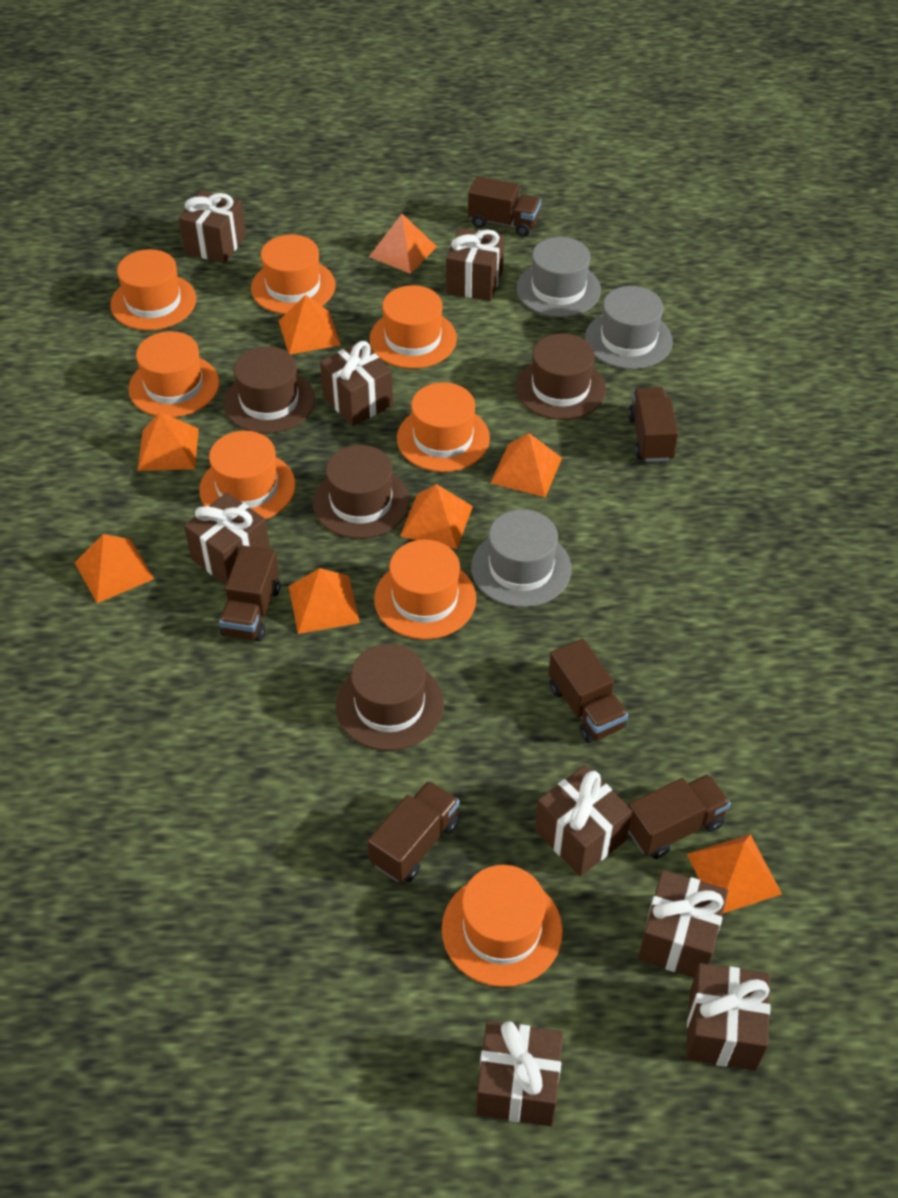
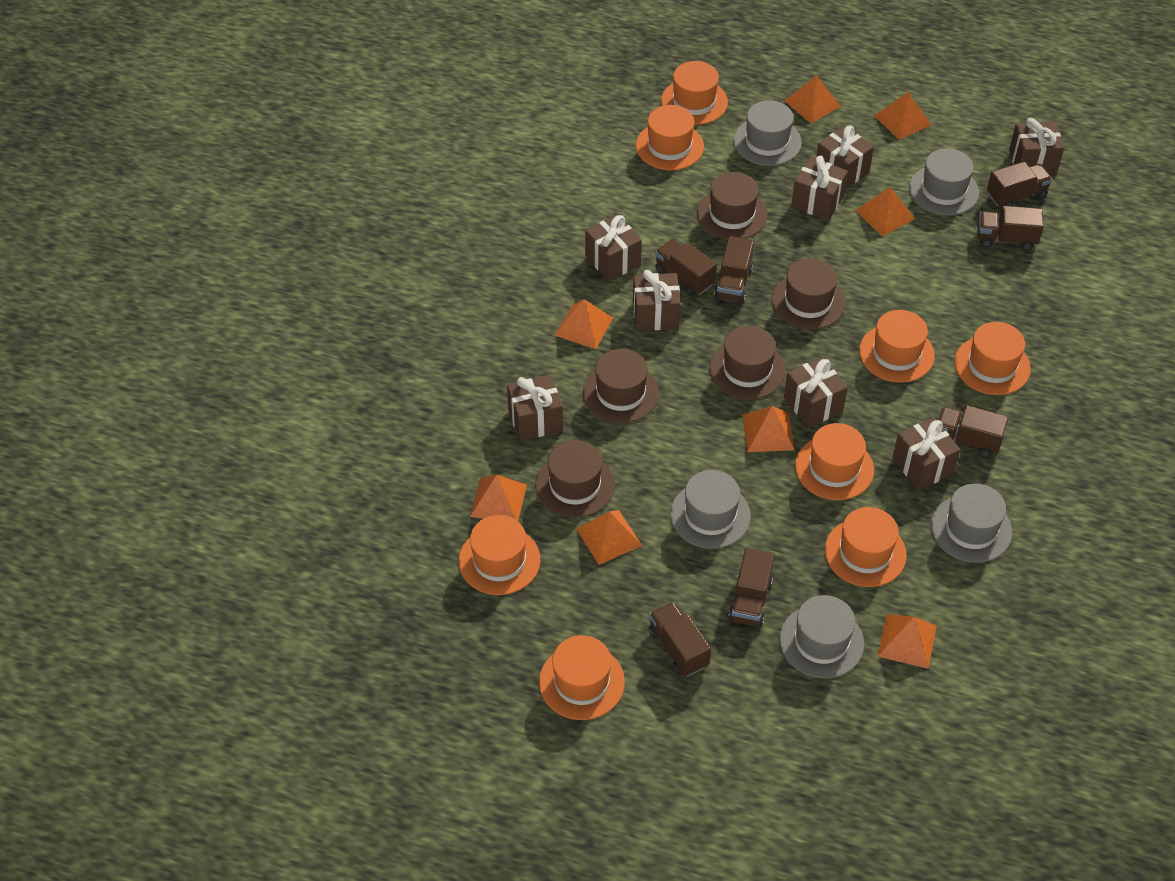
brown hat: [224,346,315,434] [313,445,410,539] [336,644,444,751] [516,334,606,420] = 4 -> [536,440,615,518] [583,349,659,423] [697,172,768,240] [710,326,785,399] [772,259,845,330] = 5
brown truck: [219,545,280,641] [368,781,459,882] [468,176,541,237] [549,639,628,743] [628,387,678,462] [628,774,731,859] = 6 -> [648,602,711,677] [655,239,717,296] [714,236,754,304] [728,548,774,627] [938,405,1008,458] [978,206,1044,251] [987,162,1052,208] = 7
grey hat: [471,509,571,607] [516,237,601,317] [585,286,673,369] = 3 -> [670,470,751,549] [733,100,802,166] [779,595,864,678] [909,148,979,216] [931,483,1012,563] = 5

